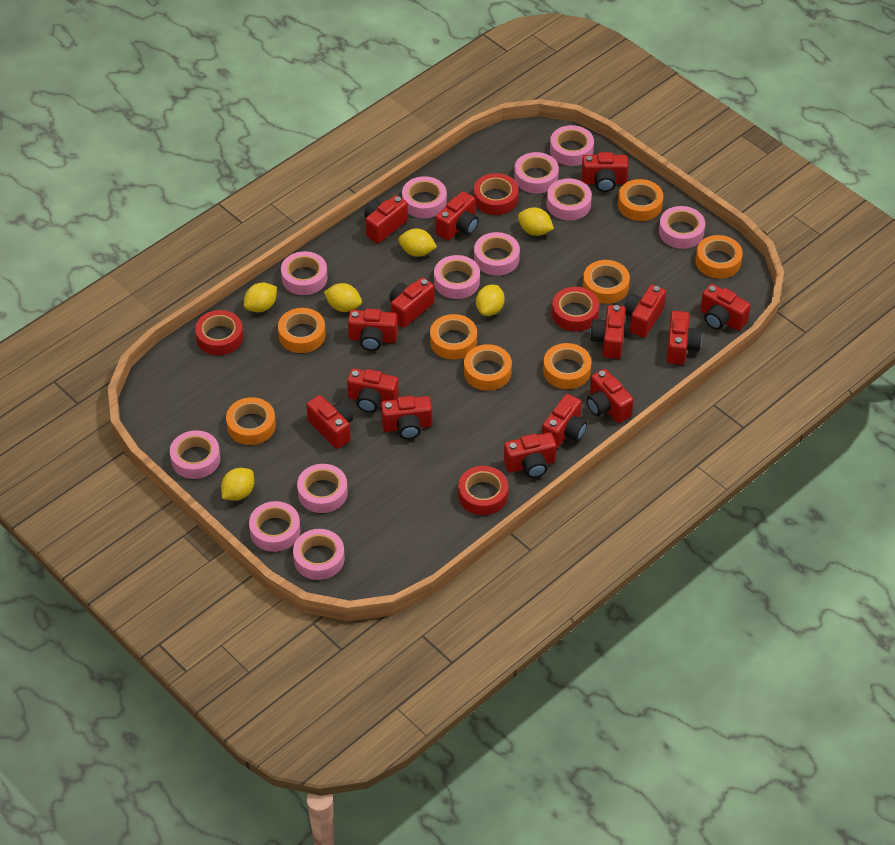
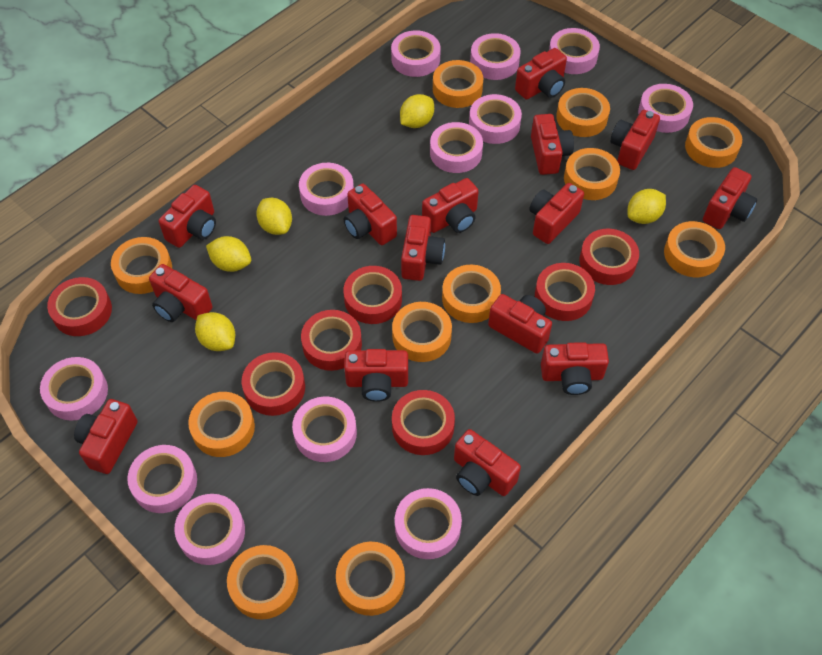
orange tape: [226,397,276,445] [278,308,326,353] [430,314,477,360] [464,344,512,391] [543,343,591,389] [583,260,630,304] [618,179,663,221] [695,235,743,278] = 8 -> [111,237,172,294] [188,392,255,457] [227,545,298,620] [336,542,405,616] [392,302,452,362] [433,60,484,108] [442,265,501,323] [556,88,610,137] [564,148,620,200] [664,221,725,277] [685,117,742,168] = 11
red tape: [195,310,243,355] [458,466,508,515] [474,173,518,215] [552,287,599,331] = 4 -> [47,277,112,336] [242,352,305,416] [301,310,362,371] [344,266,402,324] [392,390,455,455] [535,263,595,321] [579,228,639,285] = 7
yellow lemon: [221,468,254,501] [244,283,277,312] [324,283,362,312] [398,228,437,257] [476,285,505,316] [518,208,554,236] = 6 -> [195,312,235,351] [206,236,251,272] [256,198,292,235] [400,94,434,128] [627,189,666,224] = 5

